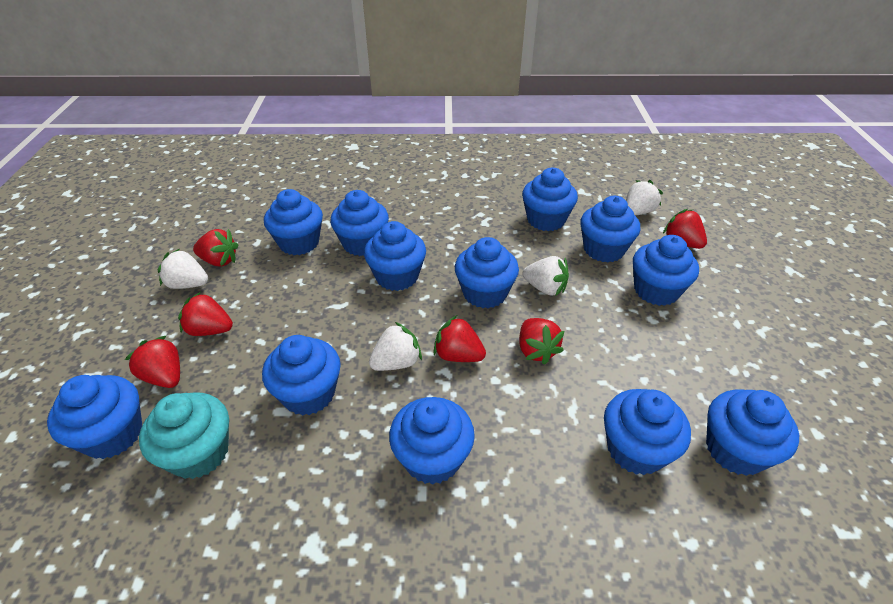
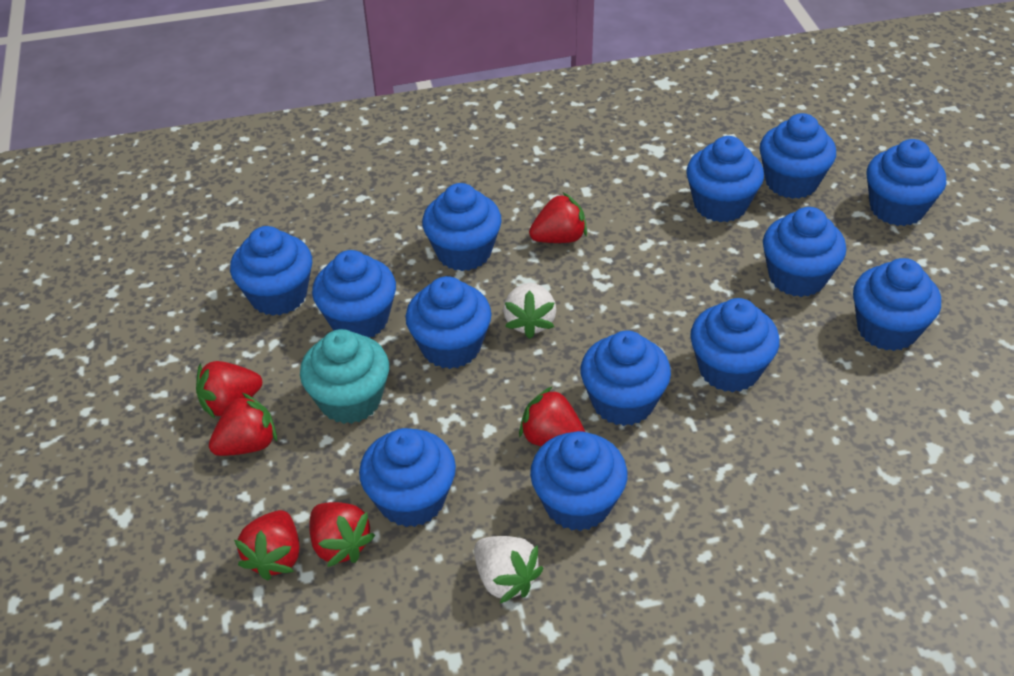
blue cupcake: [47,375,142,459] [262,335,341,416] [264,189,323,255] [330,190,389,256] [364,221,426,291] [389,397,475,485] [455,237,519,308] [522,168,578,231] [580,196,640,263] [604,389,691,475] [633,235,699,306] [706,390,799,476] = 12 -> [230,226,312,316] [312,250,396,338] [359,428,456,527] [405,276,492,369] [422,183,502,271] [530,431,627,531] [581,331,671,426] [686,136,764,222] [690,298,780,392] [760,113,836,199] [763,207,846,297] [853,258,941,351] [867,139,946,226] = 13
white strawberry: [158,249,208,289] [369,322,422,371] [523,256,569,296] [626,180,663,215] = 4 -> [474,536,544,603] [503,283,556,339] = 2

